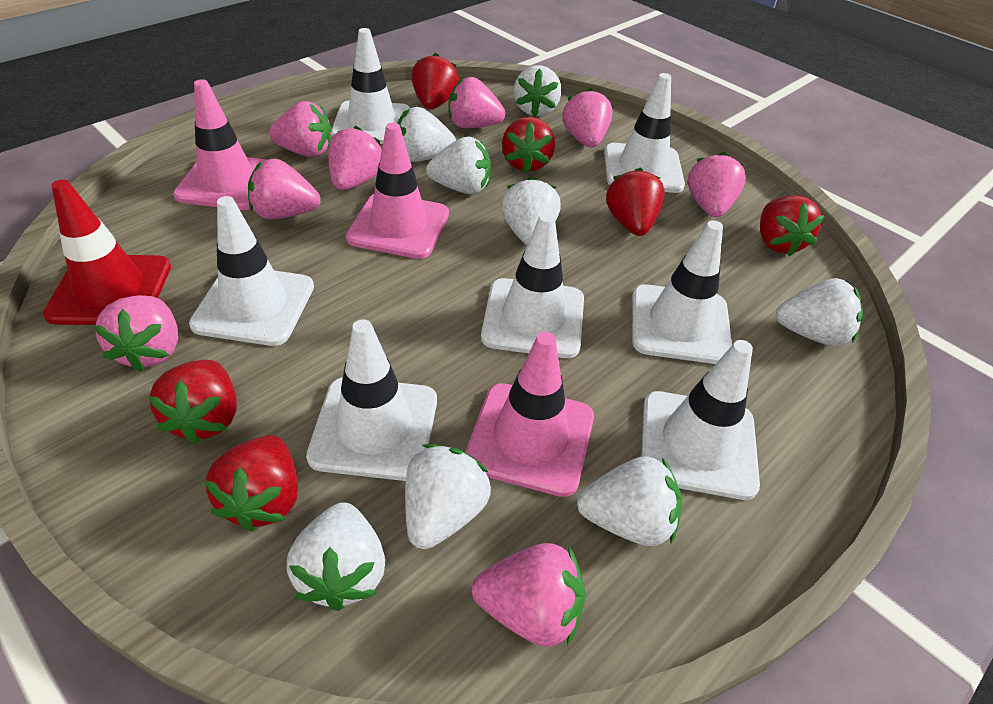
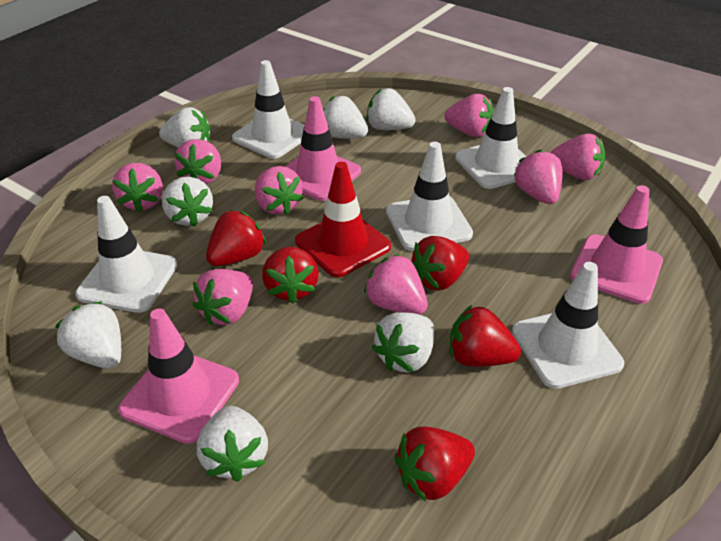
red strawberry: [148,360,236,444] [205,435,298,531] [411,53,459,109] [502,117,555,173] [606,167,665,236] [760,195,824,256] = 6 -> [206,210,266,266] [262,247,319,303] [394,426,475,502] [411,236,469,291] [450,305,521,367] = 5
white strawberry: [286,502,385,611] [397,107,456,162] [405,444,491,549] [426,137,491,194] [501,177,561,245] [514,65,561,117] [577,456,682,546] [776,278,863,346] = 8 -> [55,301,121,369] [159,107,210,148] [162,177,213,227] [197,406,268,482] [323,96,368,139] [366,88,416,130] [372,312,434,372] = 7
white traffic cone: [189,196,314,346] [306,319,437,481] [331,28,410,144] [481,212,584,358] [604,73,685,193] [632,220,732,364] [641,340,760,500] = 7 -> [75,196,177,313] [232,60,305,159] [386,142,473,251] [455,87,527,189] [512,262,624,389] = 5

